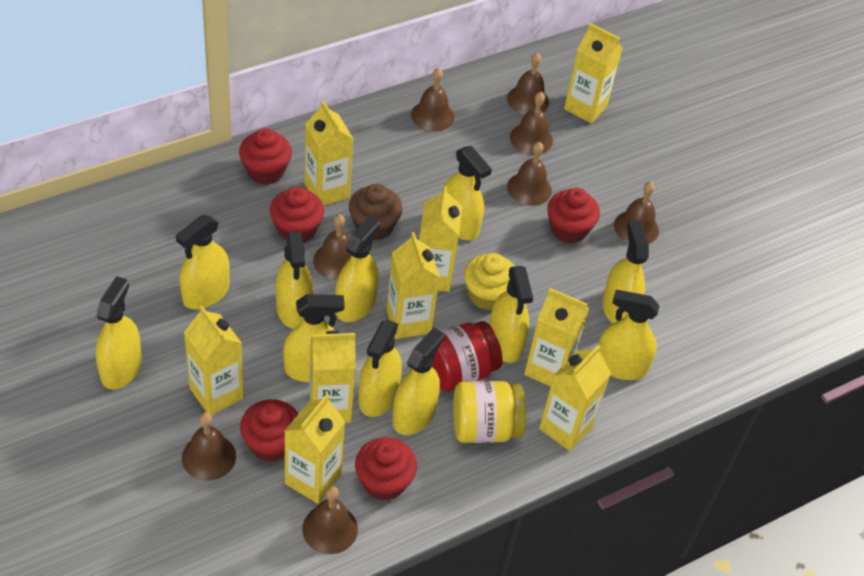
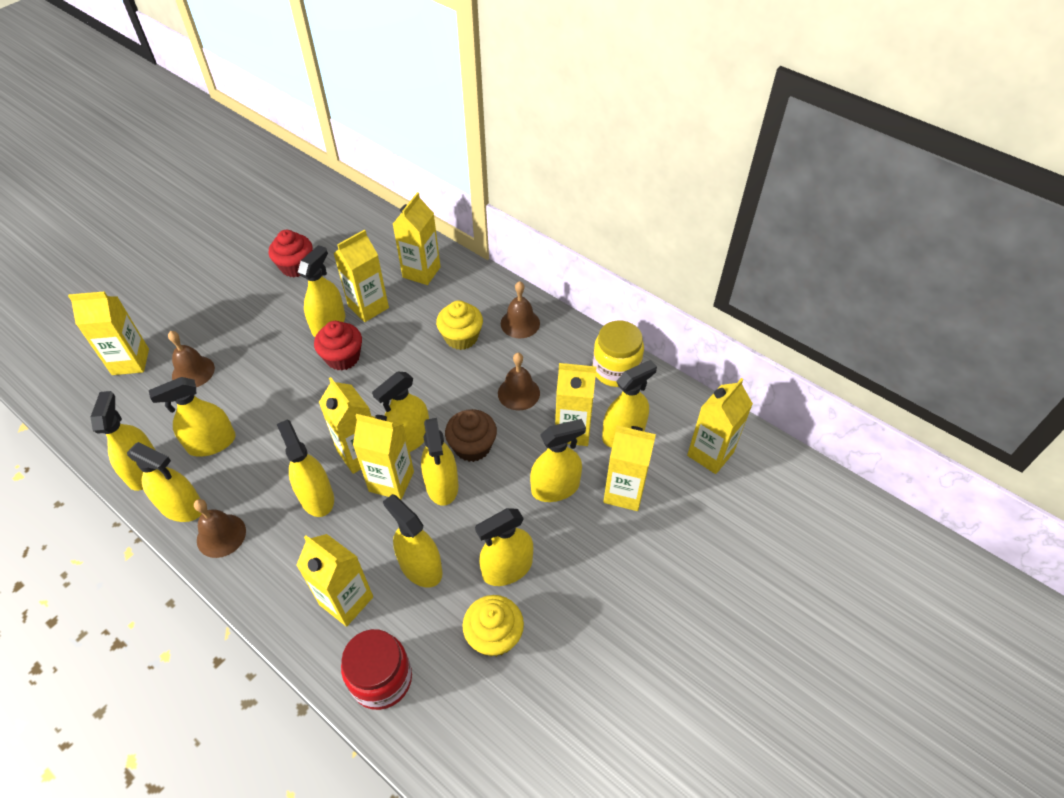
brown bell: [182,412,236,481] [302,486,358,554] [313,214,352,280] [411,68,454,131] [507,52,549,115] [507,142,552,206] [510,92,553,155] [614,182,659,244] = 8 -> [168,331,215,387] [194,499,246,558] [498,353,540,411] [501,281,540,338] = 4
red cupcake: [239,128,292,185] [240,399,298,462] [270,187,324,243] [355,437,417,501] [547,188,600,243] = 5 -> [269,230,312,277] [314,321,362,371] = 2
yellow cupcake: [464,253,514,311] = 1 -> [436,301,483,350] [463,595,524,657] = 2

